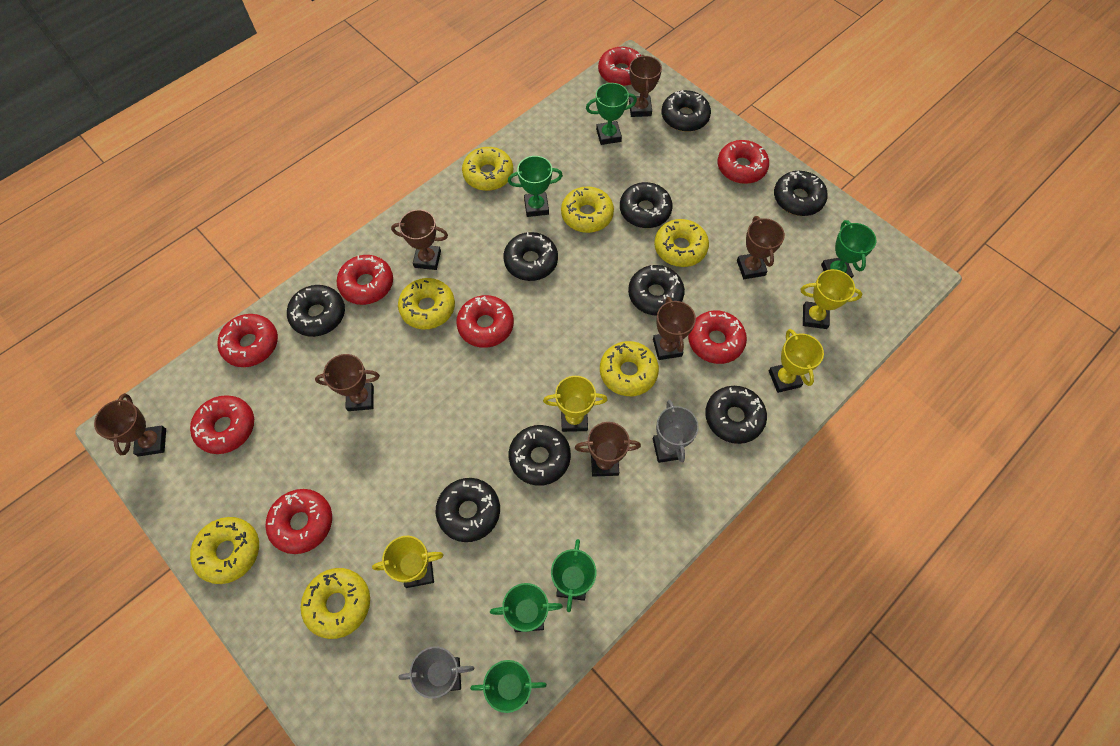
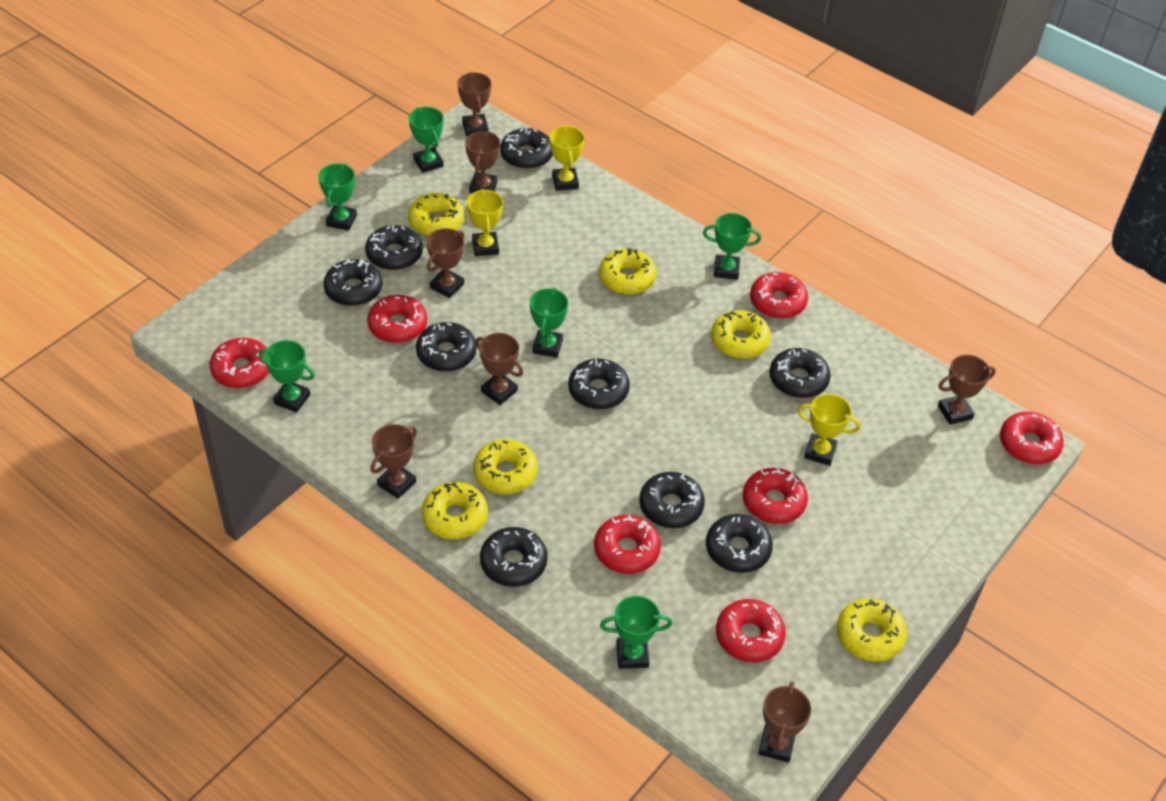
grey trophy: [398,646,474,698] [653,400,699,463] = 2 -> none = 0
red donut: [190,395,254,454] [217,314,278,367] [265,489,332,554] [337,255,393,305] [456,295,514,348] [598,47,642,86] [688,311,747,364] [717,140,769,184] = 8 -> [210,338,269,388] [367,295,427,343] [594,515,661,574] [716,599,786,662] [743,468,808,524] [750,272,808,319] [1000,412,1064,464] = 7
yellow donut: [190,517,259,584] [301,568,370,639] [398,278,455,329] [462,147,513,191] [561,186,614,233] [600,341,659,396] [654,219,709,267] = 7 -> [408,193,464,236] [421,482,488,539] [473,439,538,494] [599,248,656,294] [711,310,771,359] [837,598,907,662] = 6
yellow trophy: [372,536,444,588] [543,376,608,432] [769,329,824,393] [801,269,862,329] = 4 -> [467,189,503,256] [550,125,585,191] [797,394,861,466] = 3

